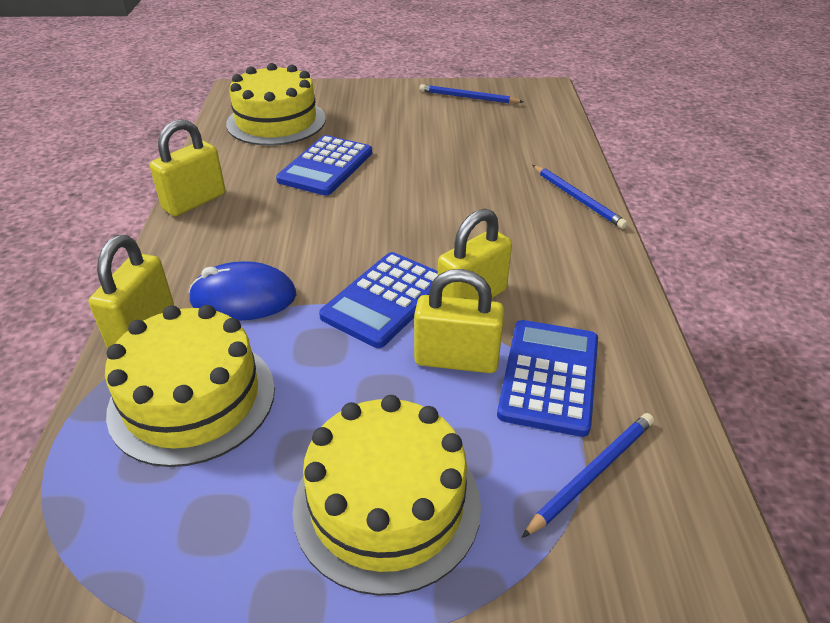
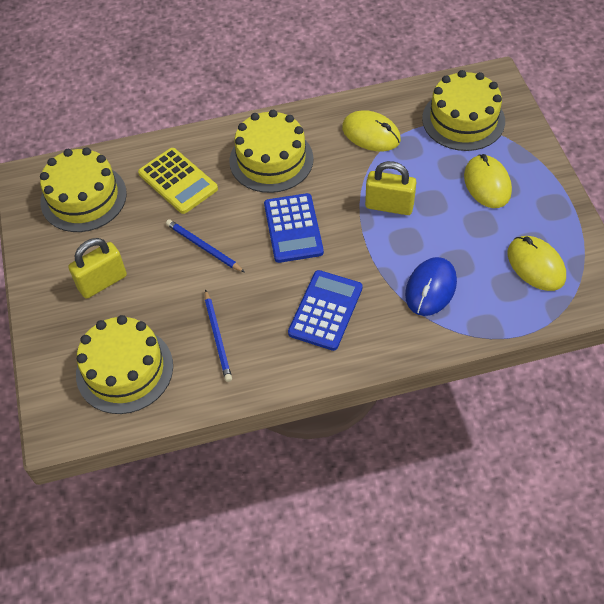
blue calculator: [276,135,372,196] [319,252,438,348] [497,320,598,437] = 3 -> [264,193,324,263] [288,270,363,351] = 2
blue pencil: [419,84,524,104] [522,413,654,538] [533,165,628,229] = 3 -> [166,219,245,272] [205,289,232,382] = 2
yellow cake: [105,305,275,467] [226,63,326,146] [292,395,481,596] = 3 -> [40,147,127,232] [76,315,173,414] [229,110,314,193] [422,70,505,151] = 4
yellow calculator: none = 0 -> [138,148,218,214] = 1
yellow mouse: none = 0 -> [342,110,401,152] [464,154,512,208] [508,236,566,291] = 3
yellow padlock: [88,235,174,348] [150,119,225,216] [414,269,504,373] [438,209,512,300] = 4 -> [68,238,127,299] [365,161,416,215] = 2

